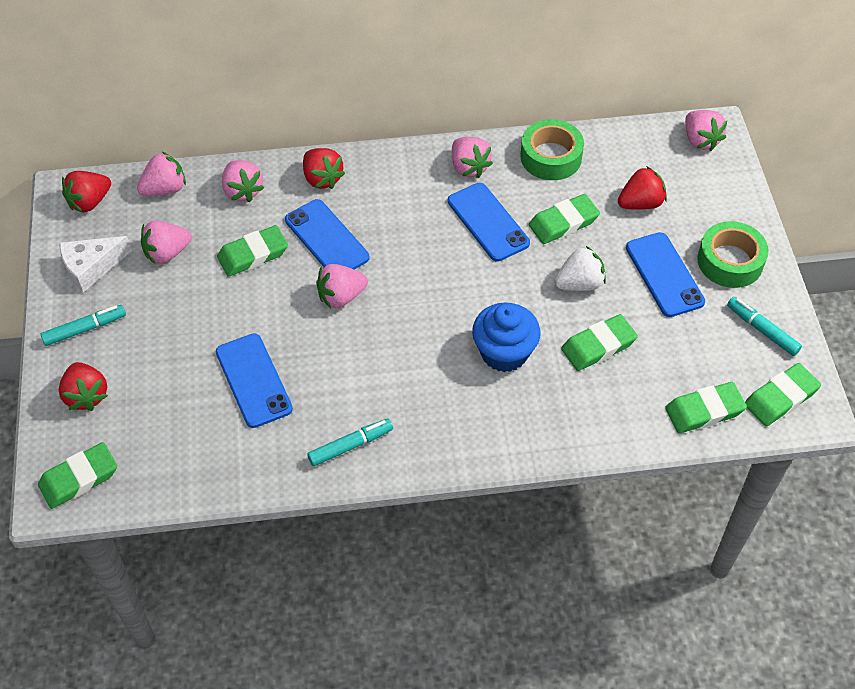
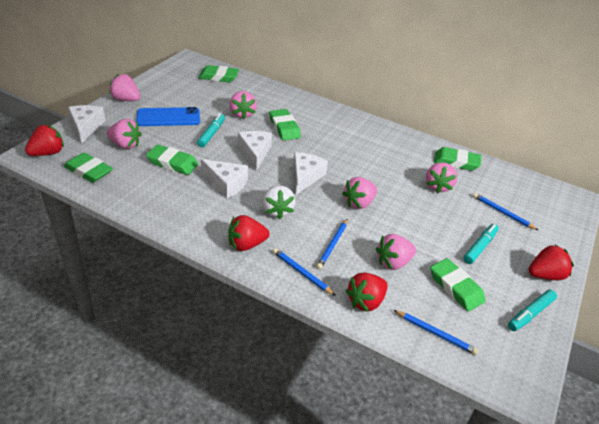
blue cupcake: [472,302,541,372] = 1 -> none = 0
blue pencil: none = 0 -> [273,248,336,296] [316,219,348,269] [394,310,479,355] [473,193,538,230] = 4
blue phone: [216,333,293,428] [285,199,369,270] [448,183,530,262] [626,232,705,317] = 4 -> [136,107,200,126] = 1
green tape: [520,119,584,180] [697,221,769,288] = 2 -> none = 0
white cheese: [59,236,132,293] = 1 -> [68,105,105,144] [201,159,248,198] [238,131,272,171] [293,152,328,194] = 4

